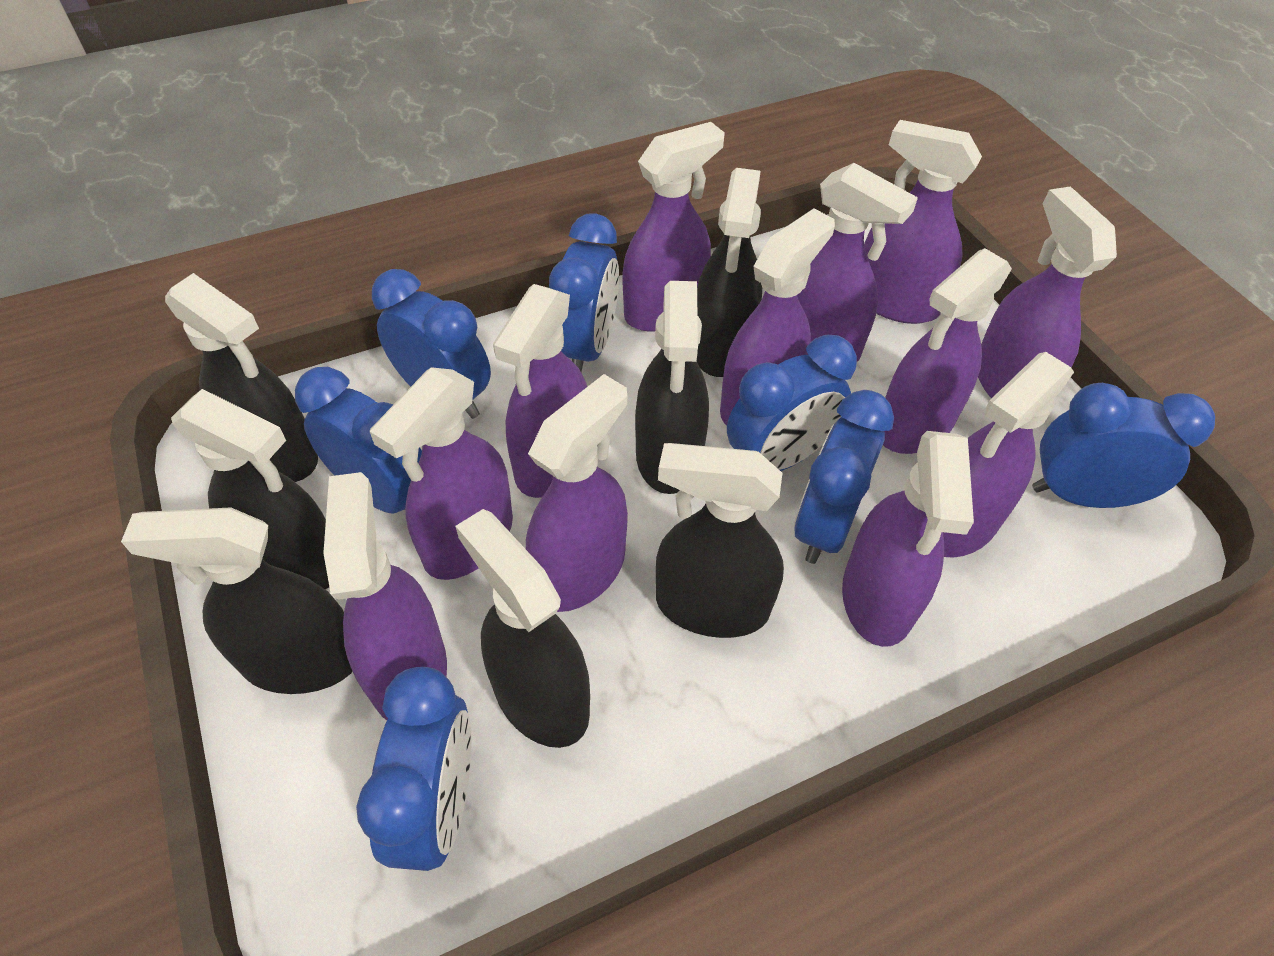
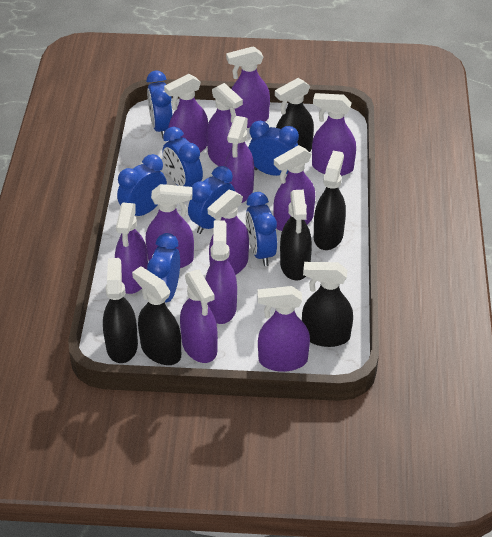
black spray bottle: [121,507,353,694] [165,273,318,482] [171,389,329,589] [455,509,590,748] [635,281,709,494] [656,443,784,638] [697,168,762,377] = 7 -> [103,258,138,363] [132,266,181,365] [275,78,314,152] [280,190,312,280] [302,262,353,347] [314,151,346,250] = 6

